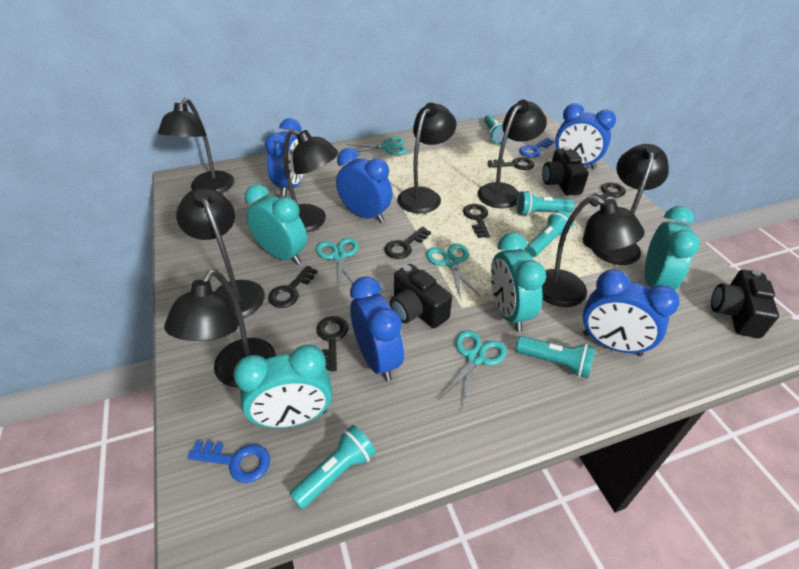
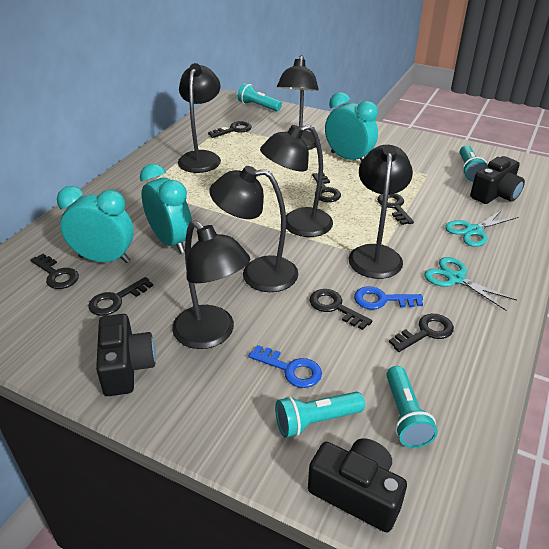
black key: [268,266,318,308] [316,316,348,371] [385,227,431,259] [463,204,490,238] [488,157,535,170] [589,182,626,207] = 6 -> [31,254,79,289] [88,277,153,316] [208,121,252,138] [309,289,373,330] [312,173,341,202] [377,193,414,225] [389,314,454,352] = 7
black lamp: [158,98,234,193] [164,269,276,388] [176,188,265,318] [283,129,338,233] [397,103,456,213] [478,100,547,208] [542,195,645,307] [592,144,669,265] = 8 -> [172,220,250,349] [178,63,221,173] [209,166,298,292] [260,124,333,237] [277,55,320,150] [348,145,413,279] = 6
blue clock: [265,118,304,196] [336,148,393,223] [350,276,404,381] [555,103,616,169] [583,270,680,356] = 5 -> none = 0
turquoise clock: [233,345,332,428] [245,184,307,265] [491,233,546,332] [645,206,700,290] = 4 -> [57,186,134,263] [140,164,192,253] [325,92,378,161] = 3
turquoise flashlight: [290,425,376,509] [484,114,509,145] [516,191,574,216] [516,336,596,378] [526,210,574,257] = 5 -> [238,83,282,111] [275,392,365,438] [386,366,438,448] [460,145,488,182] = 4
turquoise scissors: [316,238,359,293] [346,137,407,155] [426,243,480,300] [438,330,507,411] = 4 -> [424,257,517,311] [445,209,518,247] = 2

